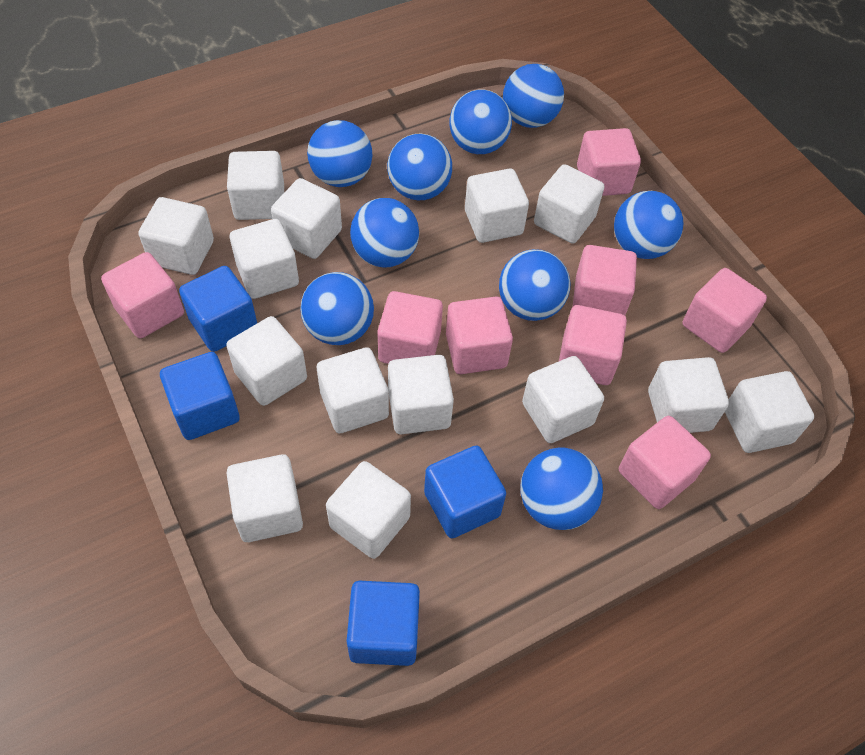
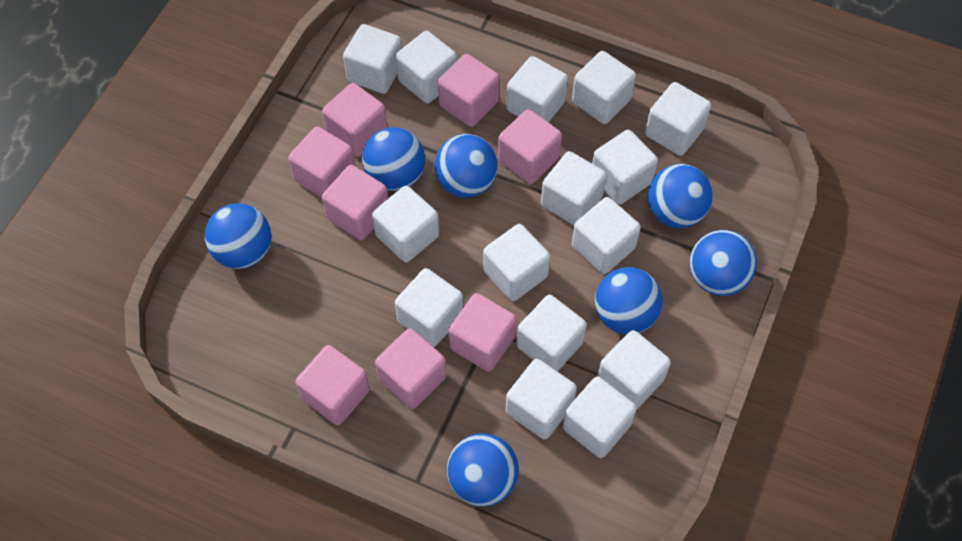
blue ball: [300,272,374,345] [307,120,372,187] [350,198,419,268] [387,134,452,200] [449,90,512,154] [499,249,571,321] [503,64,564,128] [520,448,603,530] [614,191,684,259] = 9 -> [205,203,271,269] [362,127,425,191] [434,134,498,198] [447,434,519,506] [595,267,663,334] [648,164,713,228] [690,230,757,296] = 7
blue cube: [160,352,240,440] [179,266,257,352] [347,581,420,666] [424,445,506,538] = 4 -> none = 0
white cube: [138,197,214,275] [226,316,307,406] [226,454,303,542] [227,151,284,220] [230,219,299,299] [271,178,342,259] [317,347,389,433] [326,461,411,559] [388,355,454,434] [465,168,529,243] [522,356,604,443] [534,164,605,244] [648,357,729,433] [725,371,814,453] = 14 -> [343,24,402,94] [372,186,439,263] [395,268,463,347] [396,31,457,103] [483,224,550,301] [506,56,568,123] [506,359,577,440] [517,295,587,372] [541,151,606,225] [563,377,637,458] [572,51,636,124] [572,197,641,274] [592,130,658,205] [597,330,671,409] [645,82,711,156] = 15

